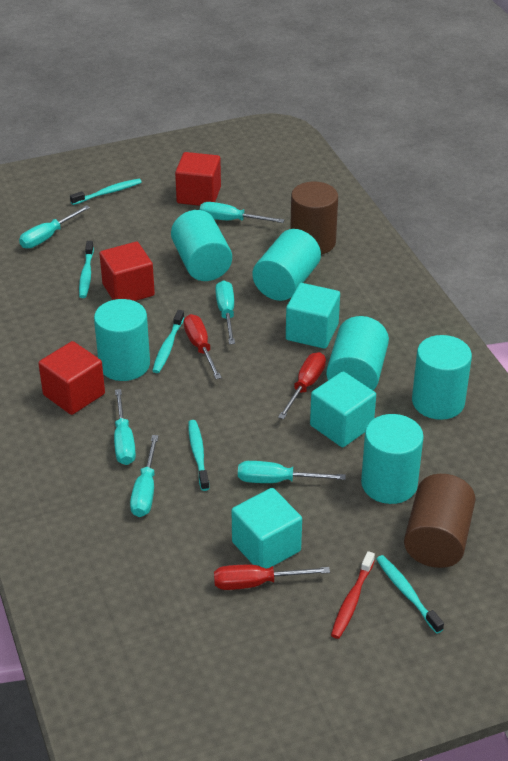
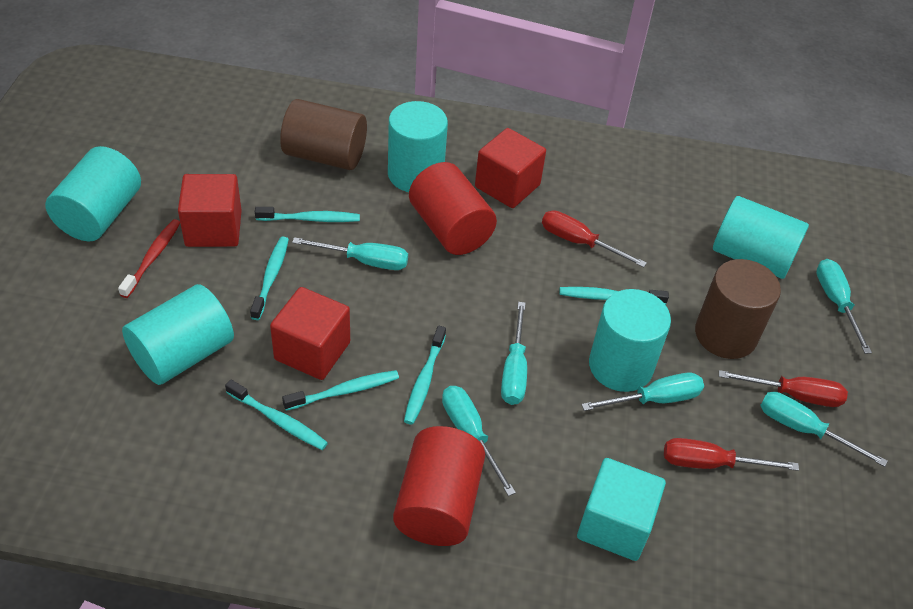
red cylinder: none = 0 -> [393,426,485,546] [409,162,497,255] = 2
turquoise cube: [232,488,302,568] [286,283,340,349] [310,371,376,447] = 3 -> [577,458,666,561] = 1
turquoise cylinder: [94,299,150,381] [171,210,232,281] [253,229,321,301] [326,316,389,390] [361,414,424,504] [412,335,472,420] = 6 -> [45,146,141,241] [122,284,234,385] [388,101,448,192] [589,289,671,392] [713,196,809,279] = 5
turquoise toothbrush: [70,179,142,205] [79,241,94,298] [152,310,184,373] [188,420,209,491] [376,555,444,634] = 5 -> [225,379,328,450] [250,237,289,320] [255,207,360,222] [282,370,399,411] [404,326,446,425] [559,287,669,305] = 6

